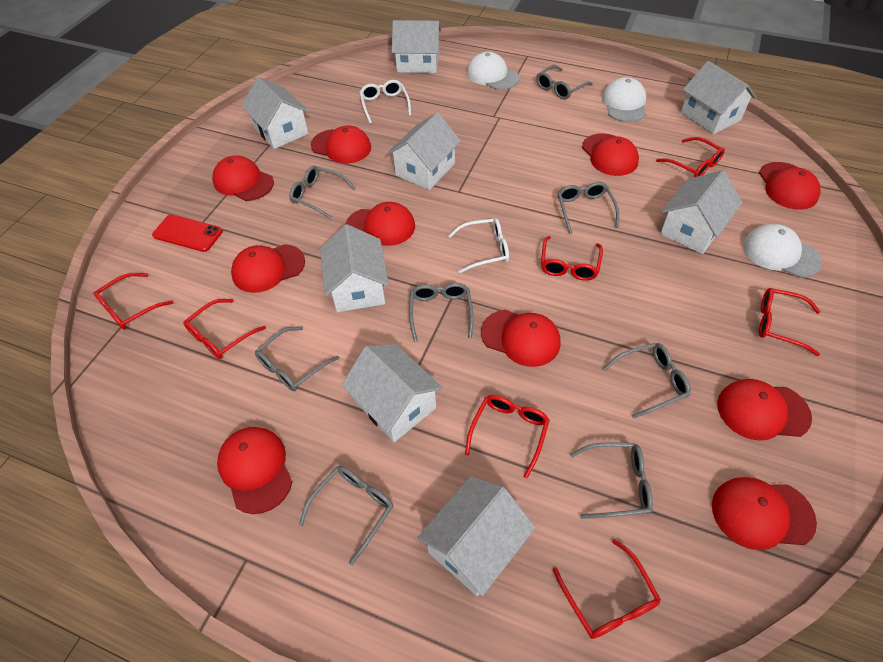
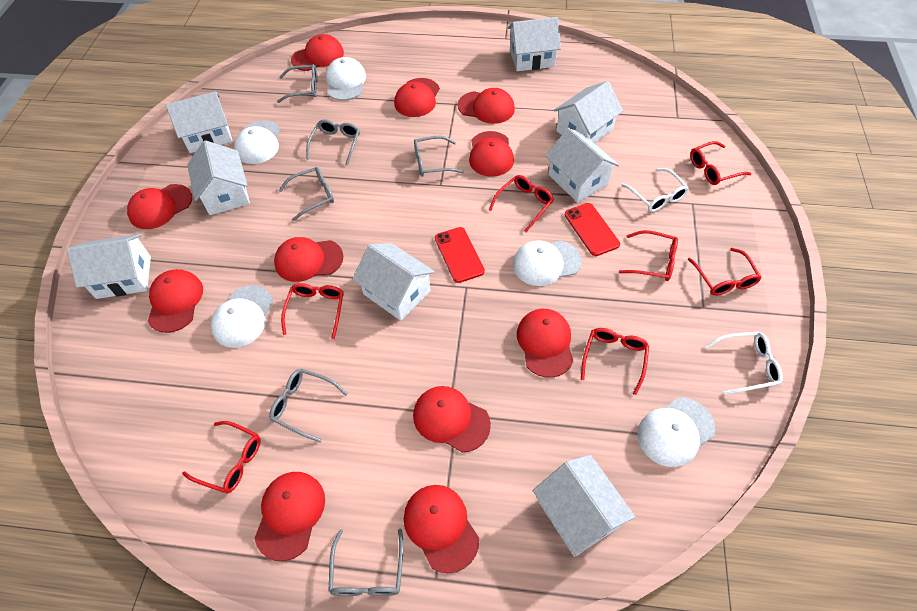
grey glasses: [255,326,339,392] [289,166,356,219] [299,466,393,565] [409,283,474,342] [536,65,593,99] [557,182,619,234] [570,443,653,519] [603,343,691,419] = 8 -> [269,368,348,443] [277,64,318,103] [279,167,334,221] [306,119,360,166] [328,528,404,596] [414,136,464,177] = 6
red cap: [212,156,274,201] [217,427,292,514] [231,244,305,293] [311,126,371,164] [345,202,415,246] [481,310,561,367] [582,133,639,176] [712,477,817,550] [717,379,812,441] [759,162,821,210] = 10 -> [127,184,192,229] [147,269,203,333] [254,472,325,561] [274,237,343,282] [291,34,344,71] [394,78,440,117] [404,485,479,573] [413,386,491,452] [458,88,515,124] [469,131,514,177] [517,309,573,378] = 11
red phone: [152,215,223,252] = 1 -> [435,227,485,283] [565,203,620,256] = 2
white cap: [467,52,520,90] [602,77,646,122] [743,224,822,278] = 3 -> [211,285,273,348] [234,120,280,164] [326,57,366,100] [513,240,582,286] [637,398,715,467] = 5

